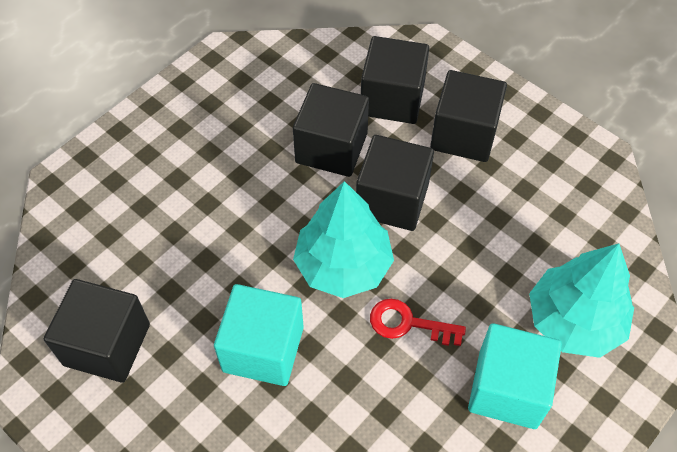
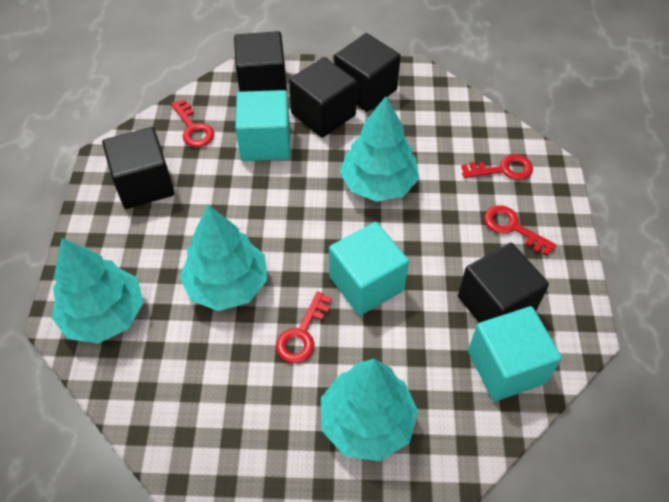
red key: [370,299,466,346] = 1 -> [171,99,214,147] [276,291,332,363] [461,154,533,180] [484,205,556,256] = 4
turquoise cube: [214,284,304,386] [468,323,562,429] = 2 -> [235,90,290,161] [329,222,409,316] [468,306,562,402] = 3
turquoise tree: [293,181,394,298] [529,243,634,358] = 2 -> [51,238,144,343] [180,205,267,311] [321,359,418,461] [340,96,419,202] = 4

